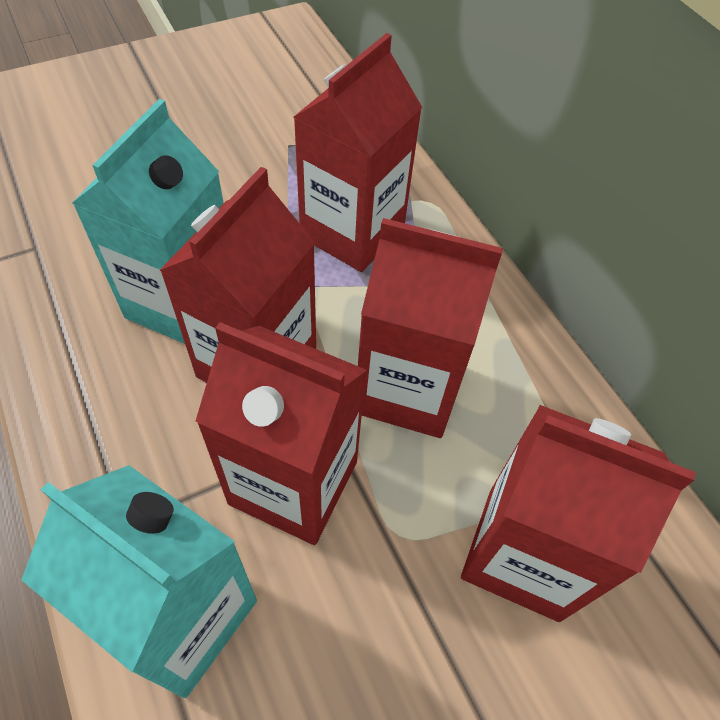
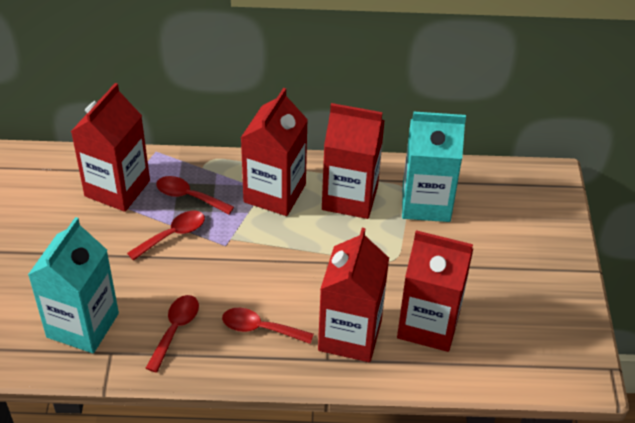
red spoon: none = 0 -> [127,211,205,261] [146,295,199,373] [156,176,234,214] [222,308,314,344] = 4

